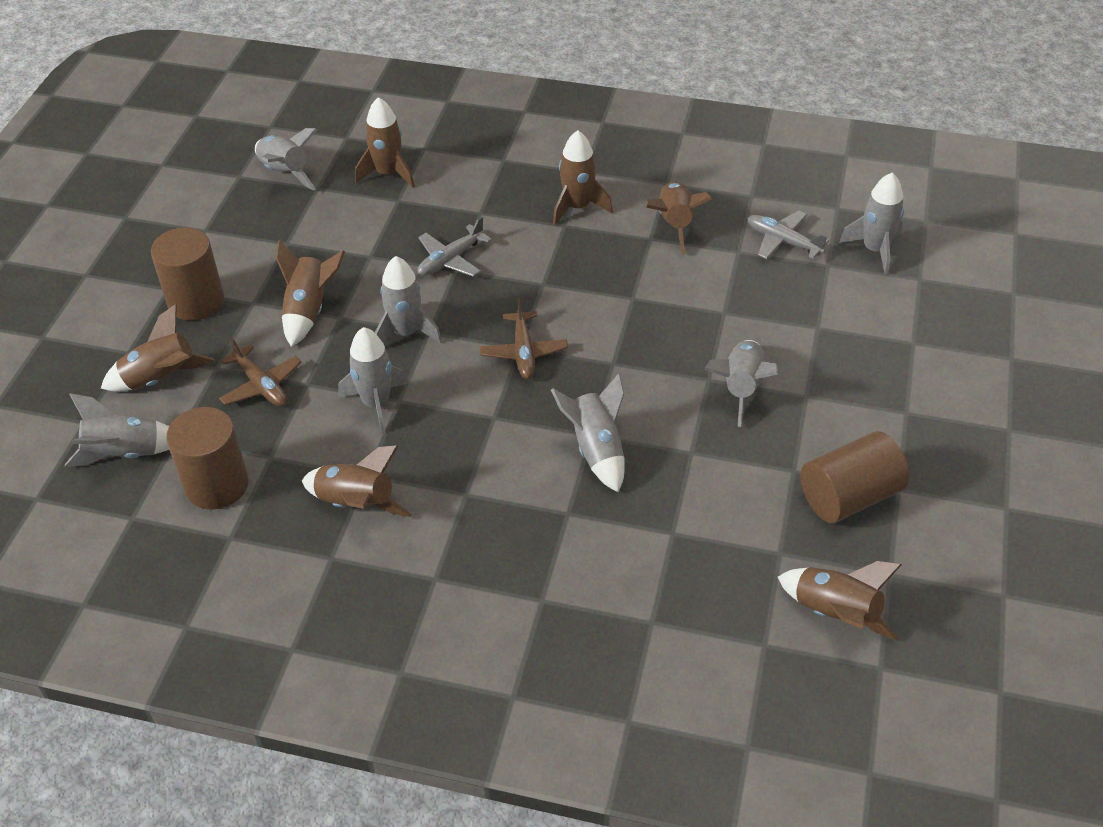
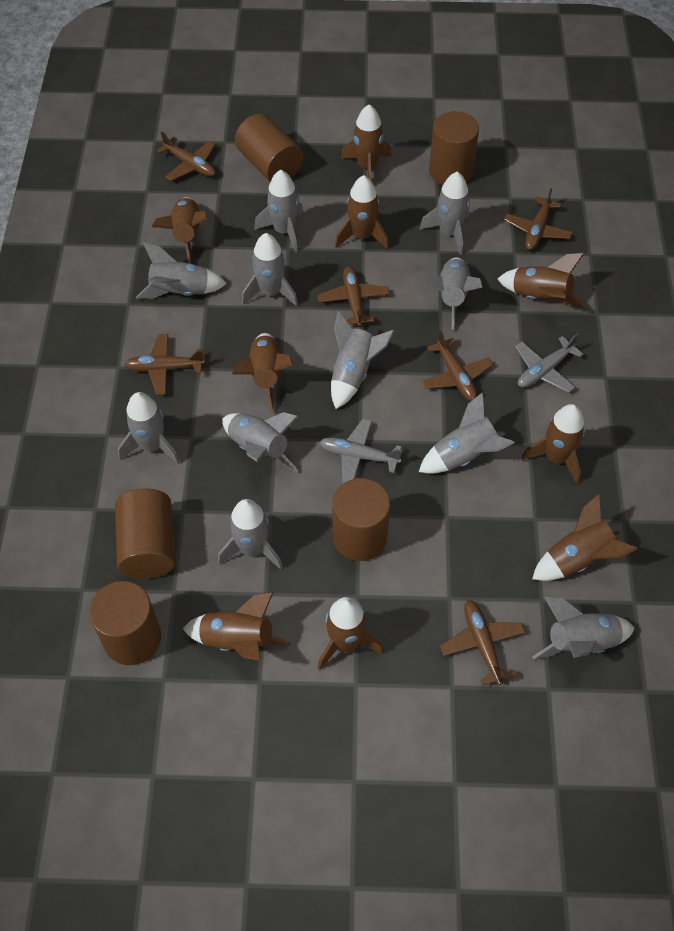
brown cylinder: [151,227,224,321] [166,407,249,510] [800,431,910,523] = 3 -> [89,581,161,665] [115,489,175,579] [235,114,303,182] [332,478,390,561] [429,111,479,185] = 5
brown plane: [219,337,302,406] [480,297,568,379] = 2 -> [124,334,205,395] [156,132,216,181] [318,266,390,327] [421,330,493,401] [440,600,525,685] [504,188,573,250] = 6
brown rocket: [101,304,215,392] [276,240,345,347] [302,445,412,517] [355,97,415,188] [553,130,613,225] [646,182,712,254] [778,561,902,641] = 7 -> [152,197,208,264] [183,592,291,661] [232,333,293,412] [317,597,384,671] [335,175,389,249] [341,104,391,180] [498,253,584,308] [522,404,585,484] [532,494,637,581] = 9
grey rocket: [65,393,169,467] [255,128,317,191] [338,327,408,434] [375,256,442,344] [551,373,625,493] [704,340,778,427] [839,173,904,275] = 7 -> [118,392,180,464] [136,242,227,299] [218,499,283,570] [222,412,299,472] [242,233,298,307] [254,170,303,252] [331,311,395,409] [419,172,470,255] [419,392,515,474] [424,257,483,330] [532,597,635,660] = 11

